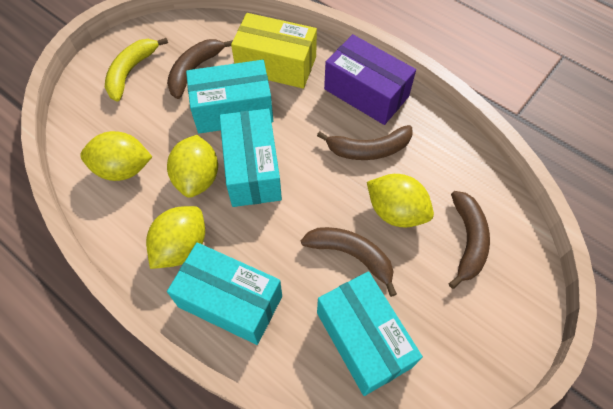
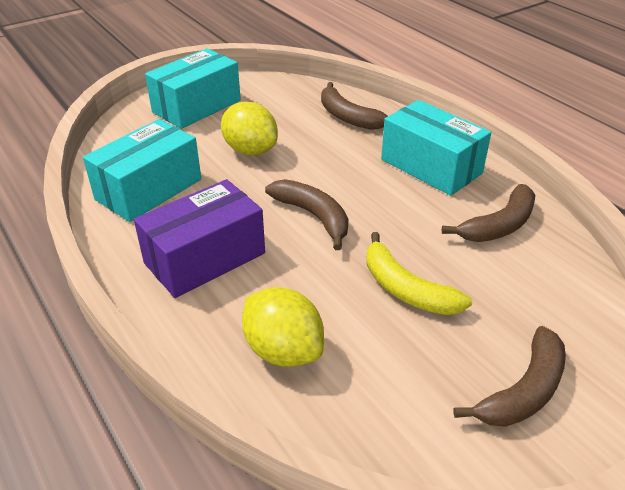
turquoise box: [167,242,282,345] [186,60,273,134] [219,109,282,207] [317,271,423,396] = 4 -> [83,119,201,222] [145,48,241,129] [381,100,491,196] = 3
yellow box: [231,13,317,89] = 1 -> none = 0
yellow lemon: [80,131,152,181] [146,206,205,269] [167,135,218,198] [367,174,434,228] = 4 -> [221,102,278,155] [242,287,324,367] = 2

